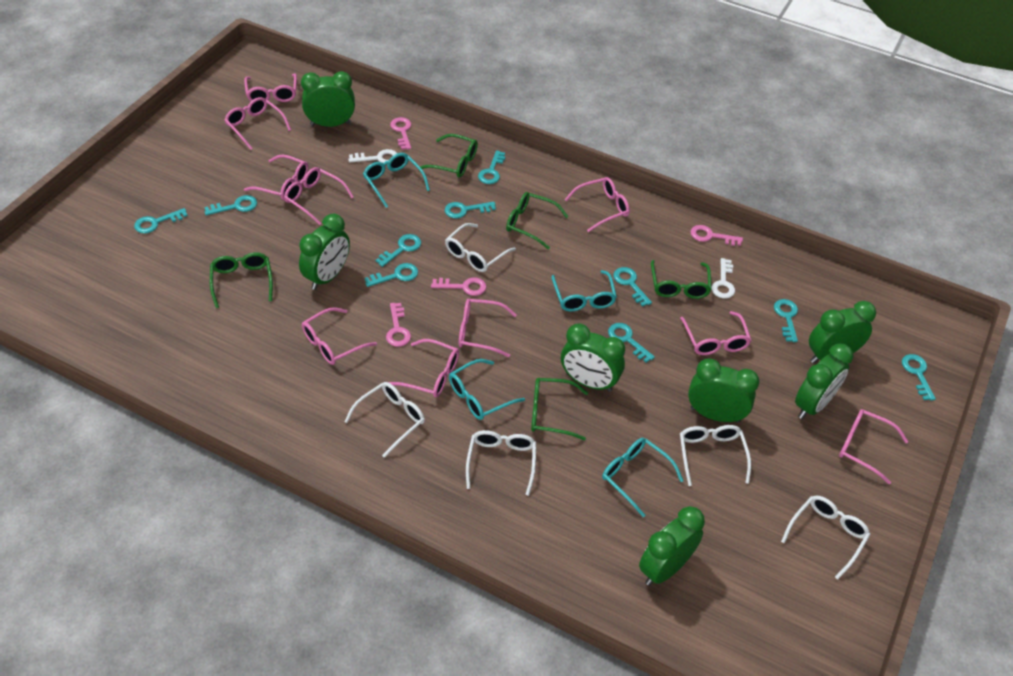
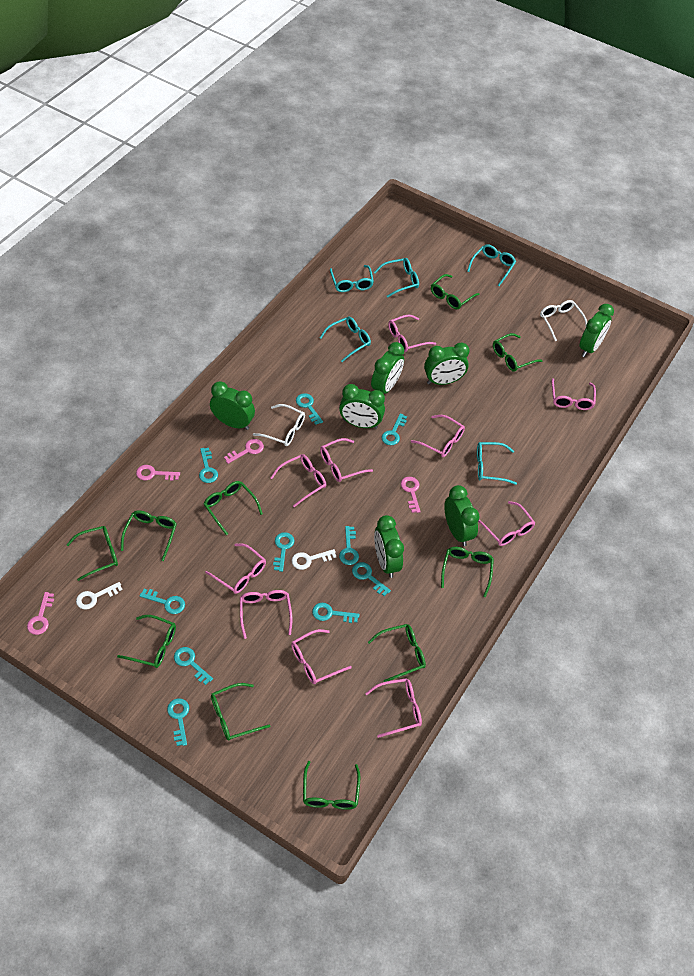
green glasses: [210,252,273,308] [420,134,478,178] [506,192,569,249] [531,378,588,440] [651,260,712,299] = 5 -> [66,526,118,581] [117,615,176,668] [121,510,177,561] [204,481,263,535] [211,683,270,741] [303,761,360,810] [368,624,426,682] [431,274,480,309] [441,547,494,597] [493,333,543,372] = 10
turquoise glasses: [363,153,430,208] [449,359,525,420] [551,270,617,311] [602,438,683,517] = 4 -> [320,317,371,362] [330,265,374,292] [374,258,419,298] [467,244,516,286] [477,442,517,485] = 5
white glasses: [344,382,425,458] [445,223,516,272] [466,430,536,496] [680,425,751,486] [781,495,871,580] = 5 -> [253,404,305,446] [540,300,587,341] = 2

